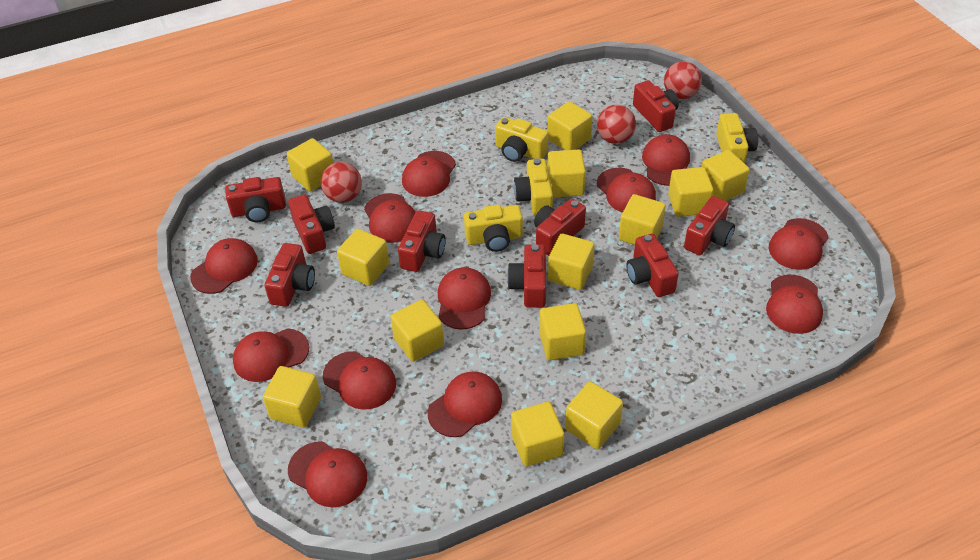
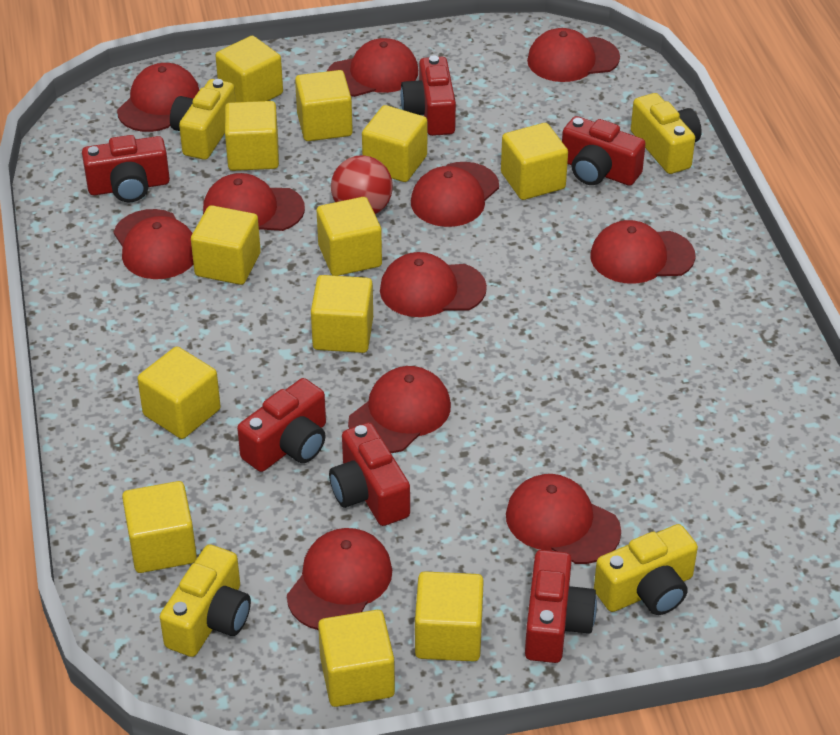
red ball: [321,162,362,203] [597,105,636,144] [664,61,702,99] = 3 -> [331,155,393,215] = 1
red camera: [225,177,286,222] [265,243,315,307] [288,194,335,254] [398,210,446,272] [507,244,546,308] [534,199,586,256] [626,234,679,297] [633,80,679,132] [684,196,735,255] = 9 -> [82,135,170,202] [237,378,326,472] [329,423,410,526] [400,55,456,136] [525,550,597,663] [562,116,646,186] = 6
red cap: [190,238,258,294] [233,328,309,382] [288,441,367,507] [323,351,396,410] [364,193,416,243] [402,151,456,197] [428,371,502,437] [438,267,491,330] [597,168,656,213] [642,134,690,186] [766,275,823,334] [769,218,829,270] = 12 -> [113,209,193,279] [117,63,199,132] [203,173,305,231] [287,528,392,630] [327,38,418,97] [348,366,451,453] [380,252,487,317] [411,162,499,227] [506,474,621,564] [527,28,620,82] [591,220,695,284] = 11
yellow cube: [263,366,321,428] [287,138,333,192] [337,229,389,286] [390,299,444,362] [511,402,565,467] [539,303,586,360] [547,149,586,197] [548,101,592,150] [548,234,595,290] [565,381,623,449] [619,194,666,245] [668,167,714,217] [701,150,750,201] = 13 -> [122,481,197,573] [137,346,221,439] [191,205,261,285] [215,36,283,102] [225,101,279,171] [295,70,353,141] [311,275,373,353] [317,197,382,276] [318,610,395,707] [362,105,427,182] [415,571,484,662] [501,123,568,200] = 12

